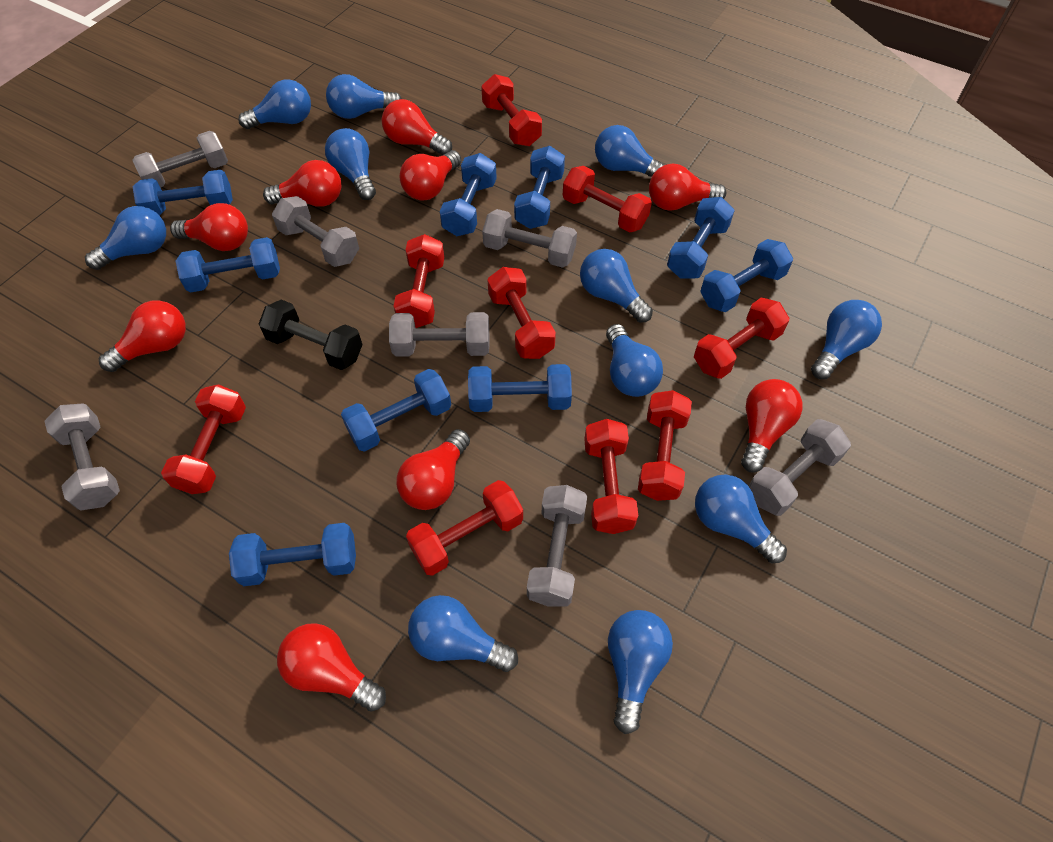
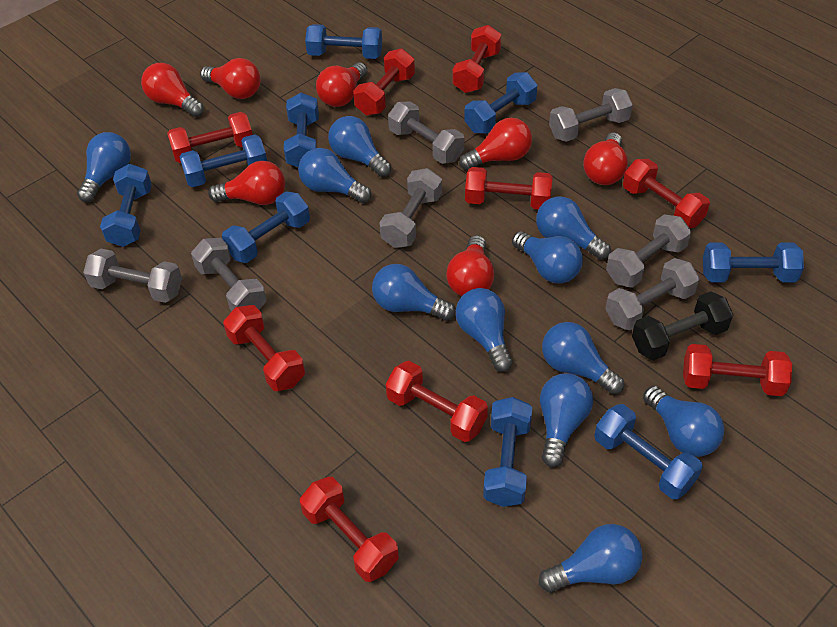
red light bulb: [99,300,186,372] [170,203,248,251] [263,160,341,207] [277,623,386,712] [382,99,452,155] [396,429,470,510] [399,150,461,200] [649,164,726,211] [741,379,803,472] = 9 -> [141,63,204,117] [200,58,261,99] [208,161,285,205] [316,62,367,107] [446,235,494,296] [459,118,532,171] [583,133,628,185] = 7

